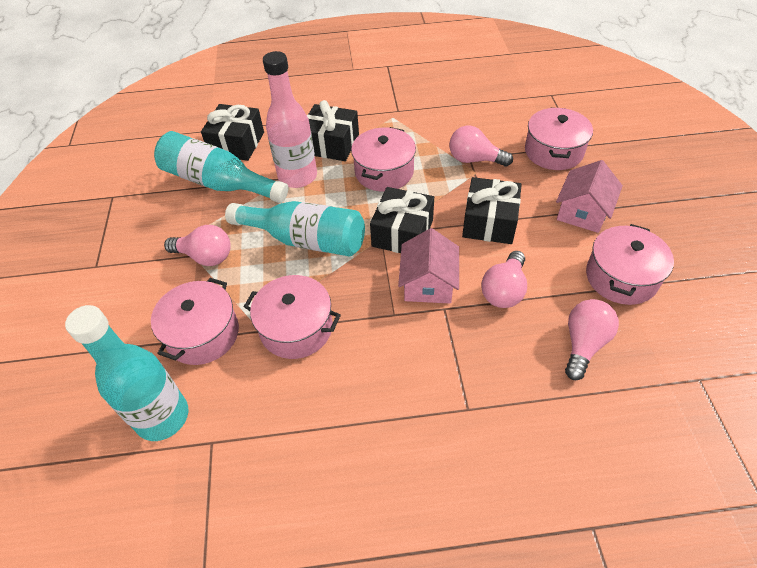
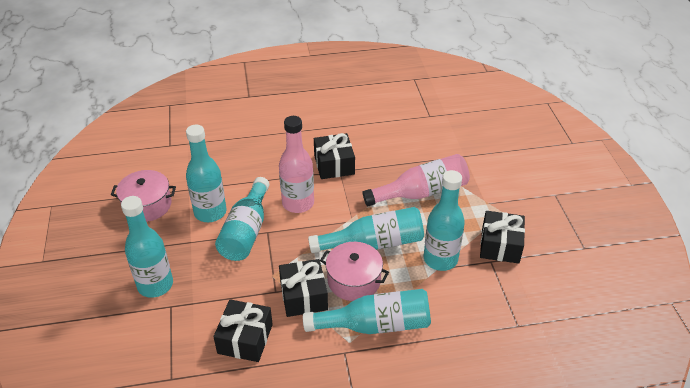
pink bottle: [263,51,317,188] = 1 -> [279,116,314,213] [362,154,470,206] = 2
pink house: [398,228,459,303] [556,160,623,233] = 2 -> none = 0
pink light bulb: [164,225,231,266] [449,125,513,166] [481,251,527,308] [565,299,619,380] = 4 -> none = 0
pink pot: [151,278,239,365] [244,275,341,359] [351,127,416,191] [525,107,593,170] [586,224,674,305] = 5 -> [111,170,176,222] [320,242,389,301] = 2
turquoise bottle: [65,305,188,441] [154,131,288,203] [225,201,365,257] = 3 -> [121,196,173,298] [186,124,226,222] [215,177,269,261] [303,289,431,334] [308,207,424,253] [424,170,465,271] = 6

